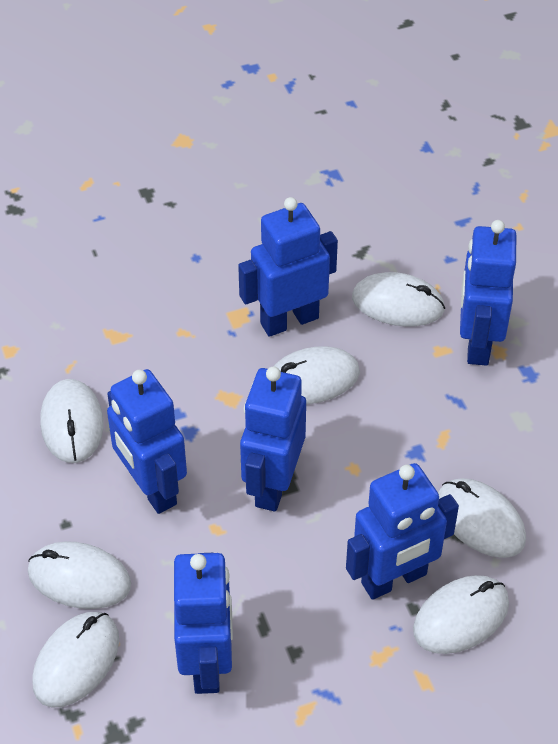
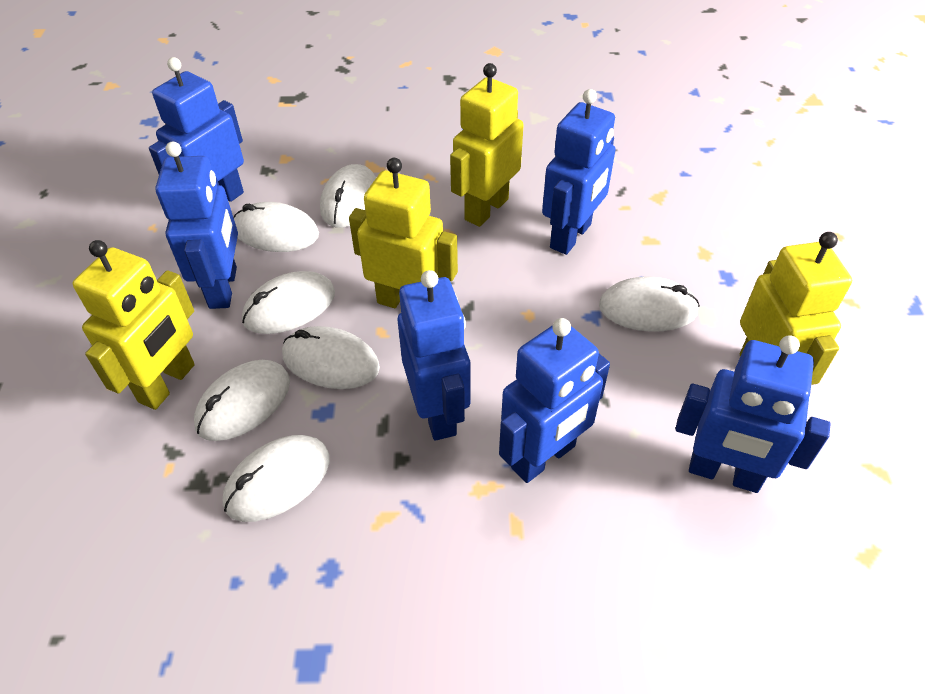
yellow robot: none = 0 -> [73,240,195,410] [349,158,458,308] [450,63,524,227] [740,232,852,385] = 4

